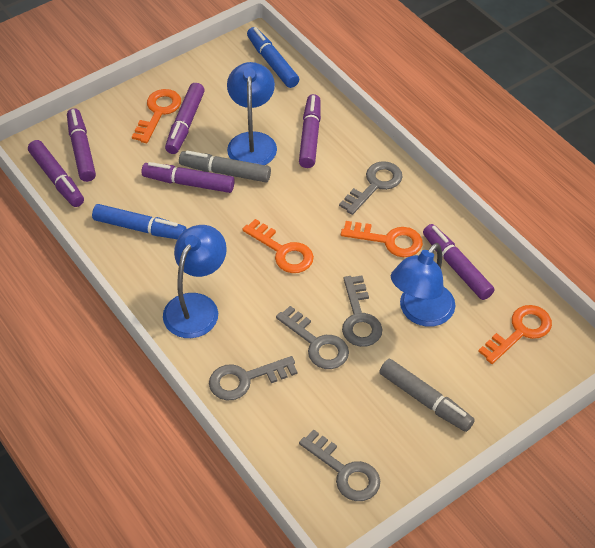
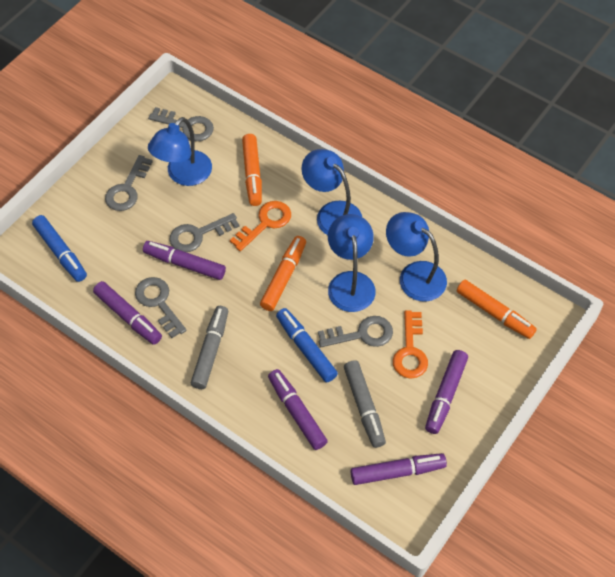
blue lamp: [163,225,227,338] [227,62,277,165] [391,243,455,327] = 3 -> [148,117,212,186] [301,149,362,235] [328,214,376,312] [386,212,447,302] = 4
orange key: [132,89,181,143] [242,219,314,273] [341,221,423,257] [478,305,552,364] = 4 -> [230,201,291,251] [393,310,428,378] = 2
orange marker: none = 0 -> [242,134,262,206] [260,236,306,311] [457,279,537,339] = 3
purple marker: [28,140,84,207] [67,108,96,182] [141,162,235,193] [165,83,205,154] [299,94,321,168] [423,224,494,300] = 6 -> [93,281,162,345] [143,241,226,280] [268,369,328,450] [351,453,447,485] [425,350,468,434] = 5

